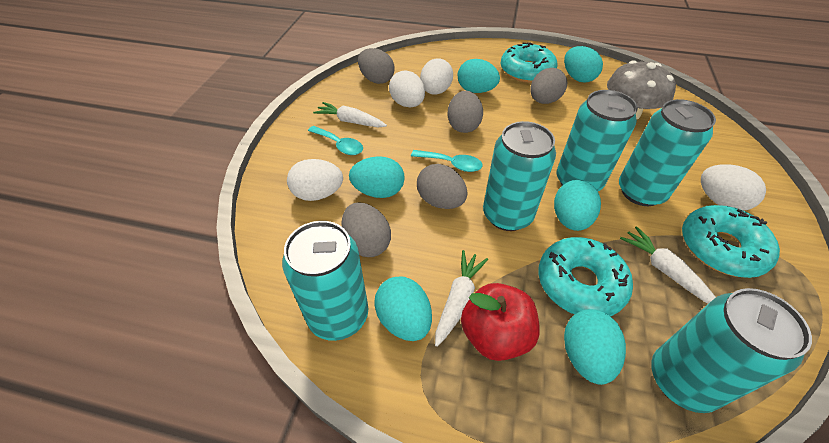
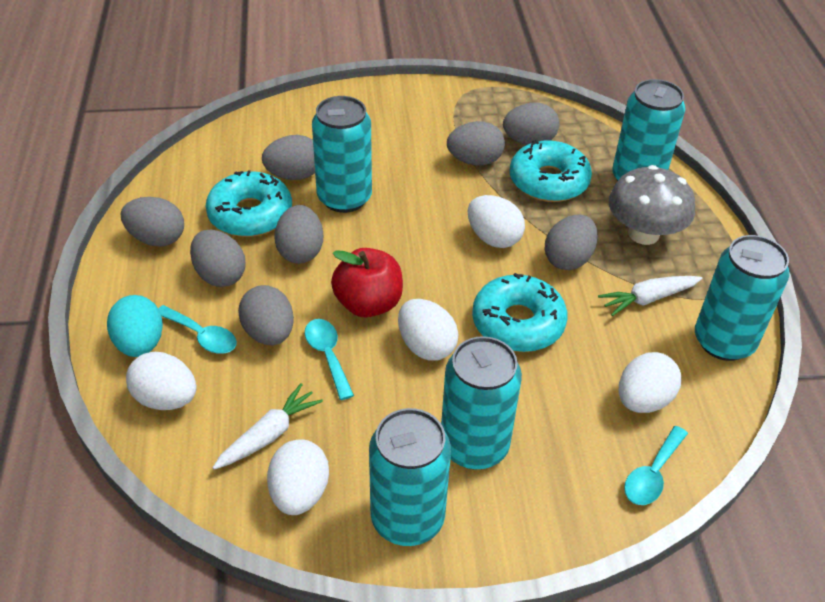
grey egg: [341,202,391,257] [358,48,394,84] [417,164,467,209] [448,91,483,133] [530,68,567,104] = 5 -> [121,197,184,247] [190,230,246,287] [238,285,294,345] [262,135,315,180] [274,205,323,264] [447,121,505,165] [503,102,559,145] [545,214,598,270] = 8
turquoise egg: [349,156,405,198] [374,276,432,341] [458,59,500,93] [554,180,601,231] [564,46,603,83] [564,309,626,385] = 6 -> [107,295,163,357] = 1
turquoise spoon: [308,126,363,155] [411,150,483,172] = 2 -> [158,305,237,354] [305,319,354,400] [624,426,688,505] = 3
white carrot: [313,102,387,127] [435,250,488,347] [620,226,716,304] = 3 -> [213,383,323,470] [598,276,702,316] = 2
white egg: [287,159,343,201] [389,70,425,108] [420,58,453,95] [701,164,766,211] = 4 -> [126,352,197,410] [267,439,329,515] [398,299,459,361] [468,195,525,248] [619,352,681,413] = 5

